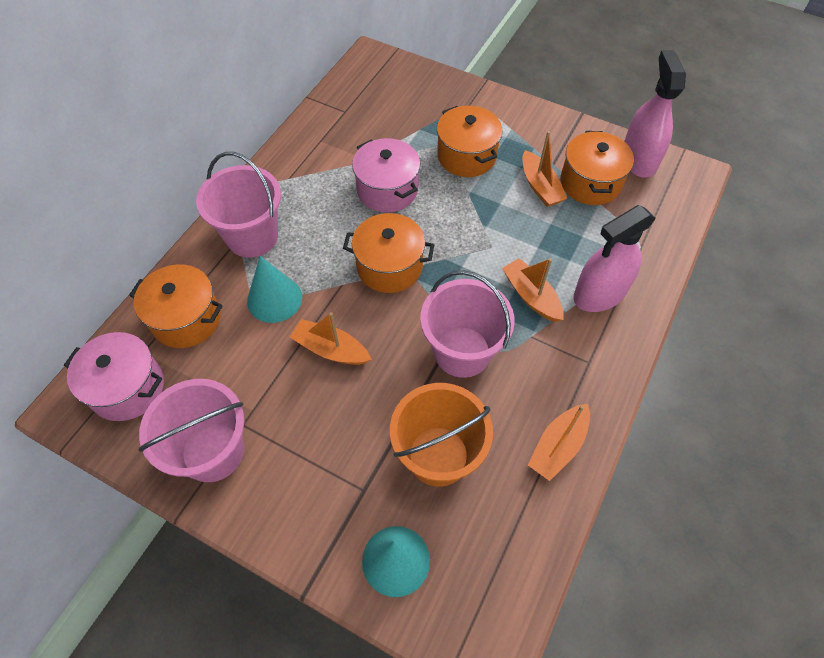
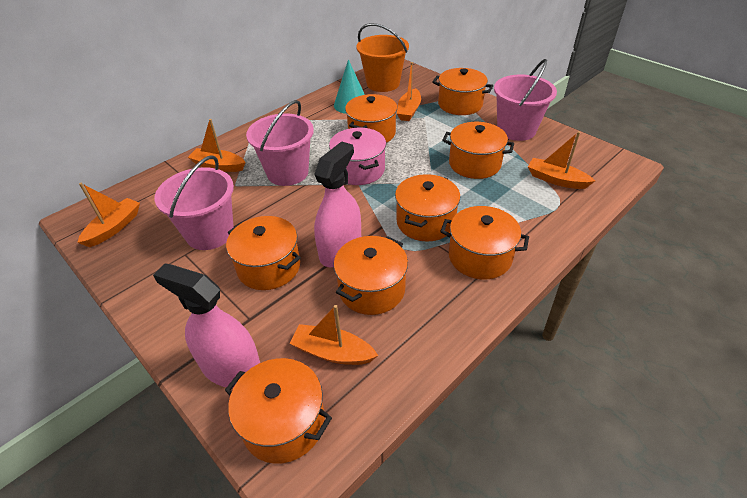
orange boat: [290,312,372,365] [502,258,564,322] [522,131,567,207] [528,404,590,481] = 4 -> [77,183,140,247] [188,119,246,172] [289,305,378,365] [397,62,421,121] [528,131,595,189] = 5
orange pot: [129,264,223,348] [343,213,434,293] [437,106,503,177] [561,131,634,205] = 4 -> [225,358,332,464] [226,216,301,290] [334,236,408,315] [345,94,397,143] [395,174,460,241] [432,68,493,115] [440,206,529,279] [442,122,514,179] = 8
pink pot: [64,332,164,421] [352,138,420,213] = 2 -> [329,128,386,185] = 1
turquoise cone: [247,256,302,323] [362,526,430,597] = 2 -> [334,59,365,114] = 1

